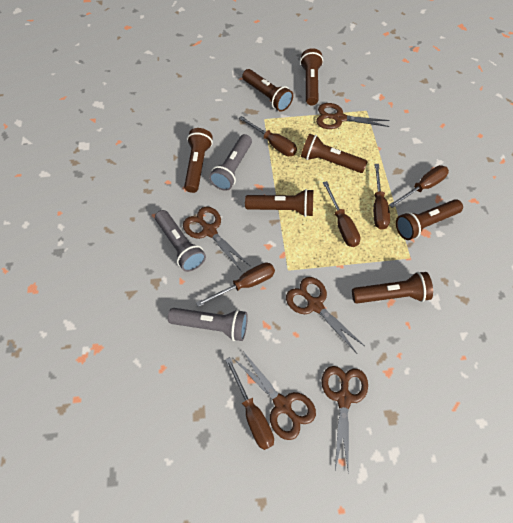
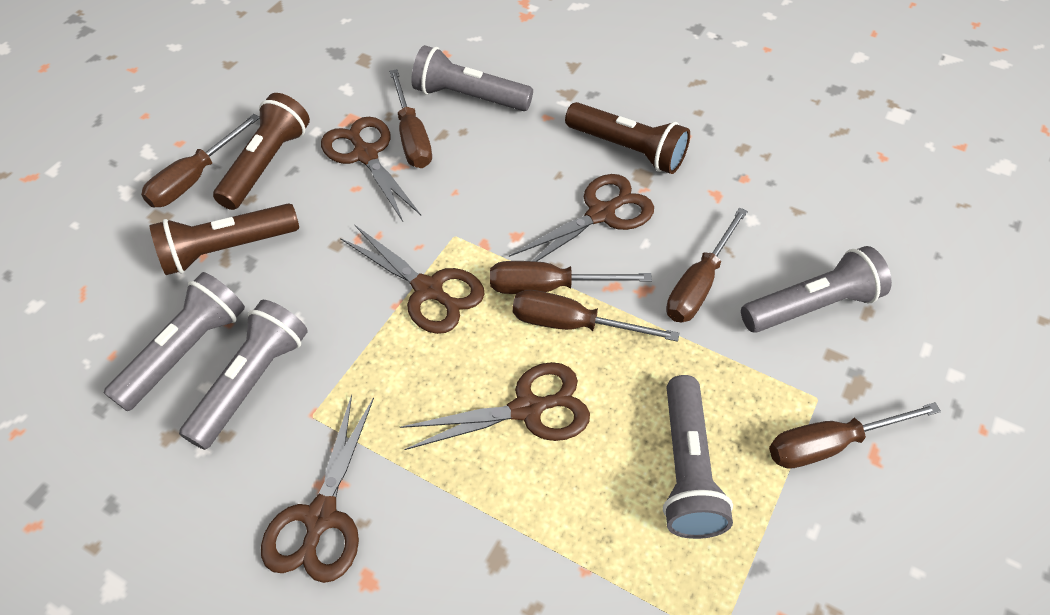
brown flashlight: [184,128,213,193] [242,69,293,112] [245,189,313,217] [300,48,323,105] [301,133,368,173] [352,272,433,304] [396,199,463,240] = 7 -> [150,203,299,275] [213,93,310,210] [565,102,690,174] = 3
grey flashlight: [155,210,206,272] [168,308,248,341] [209,134,252,191] = 3 -> [104,272,245,411] [179,300,308,450] [411,45,533,111] [663,375,733,539] [741,246,892,333] = 5

